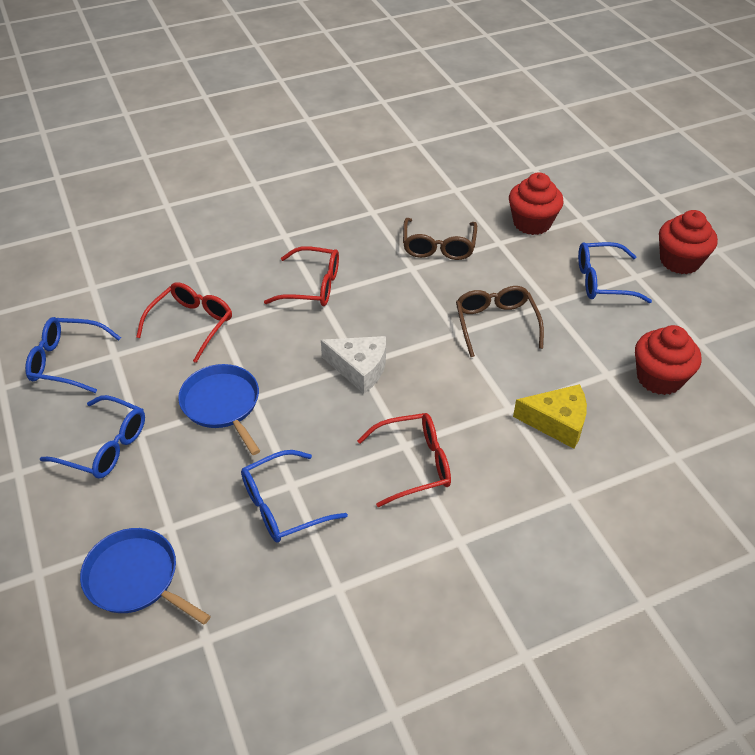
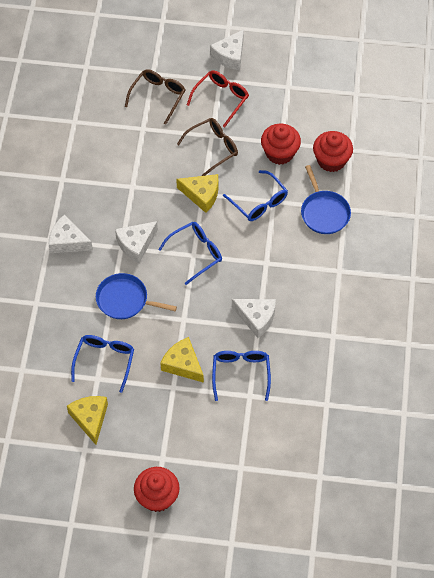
red glasses: [136,282,232,363] [264,246,339,306] [357,413,451,507] = 3 -> [187,70,249,128] = 1
white cheese: [321,336,386,394] = 1 -> [48,214,93,253] [115,221,158,263] [210,29,244,70] [232,299,276,338] = 4
yellow cheese: [513,384,587,449] = 1 -> [67,396,108,445] [160,337,204,383] [176,174,218,213] = 3

